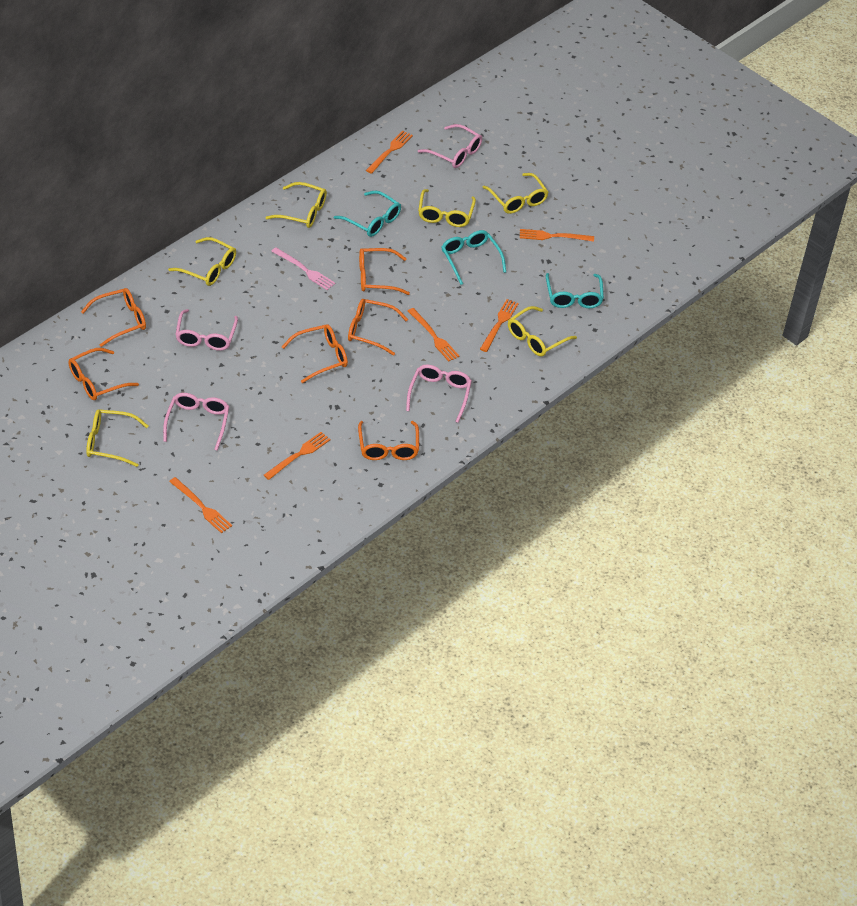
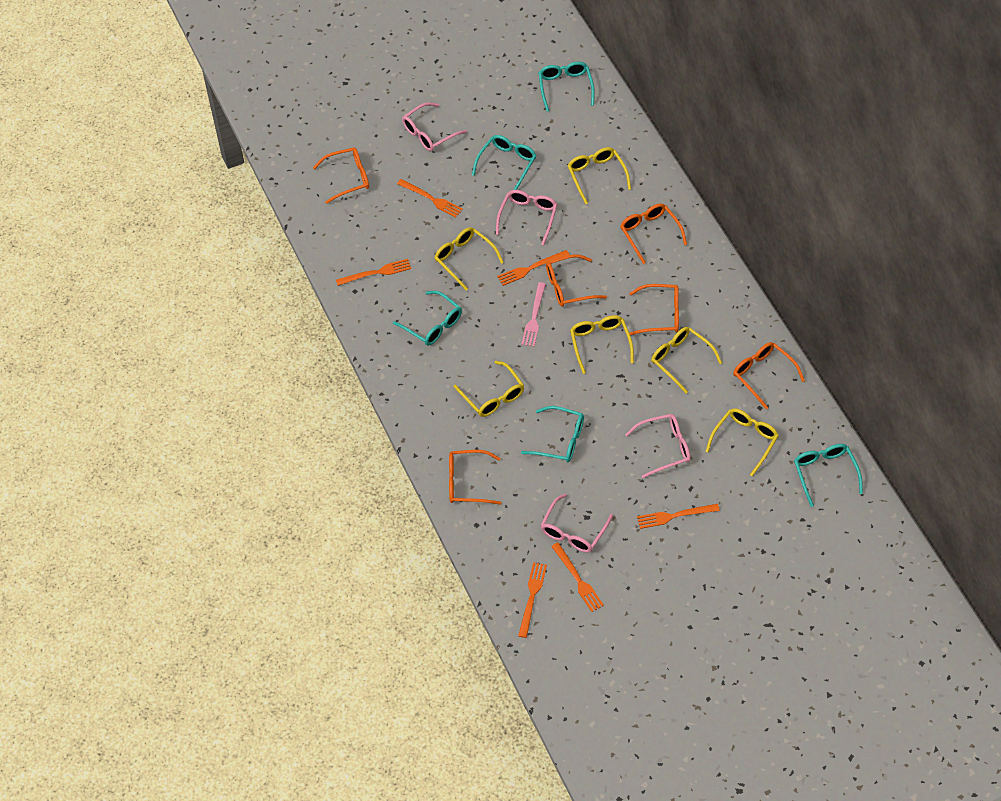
turquoise glasses: [334,190,401,237] [442,230,506,285] [546,273,604,308] = 3 -> [393,291,462,346] [472,135,537,190] [521,406,584,462] [538,62,595,112] [794,444,863,507] = 5

